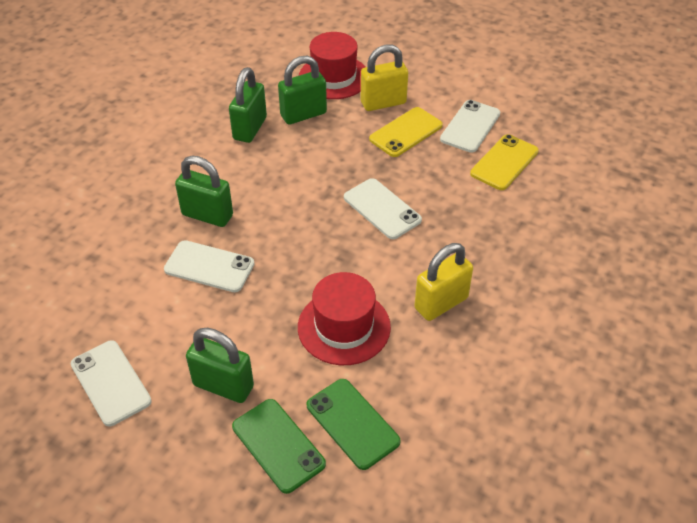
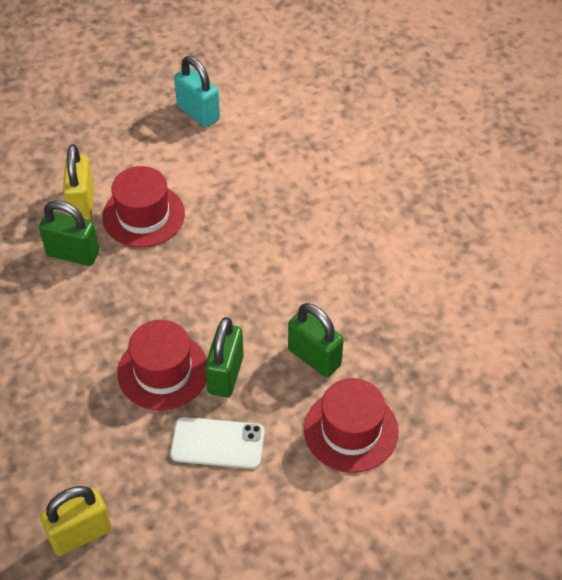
green padlock: [175,156,233,227] [186,328,254,403] [229,67,267,143] [278,56,327,124] = 4 -> [39,200,99,266] [205,317,244,397] [288,303,344,377] = 3
green phone: [232,399,326,494] [307,379,401,470] = 2 -> none = 0
red hat: [298,272,391,365] [299,32,365,99] = 2 -> [102,166,185,248] [117,320,207,411] [304,378,399,473] = 3
turquoise padlock: none = 0 -> [174,56,220,128] = 1
white phone: [71,340,152,426] [164,240,255,292] [344,178,422,239] [440,100,500,153] = 4 -> [170,417,265,469] = 1
yellow phone: [369,107,443,157] [470,134,539,190] = 2 -> none = 0

